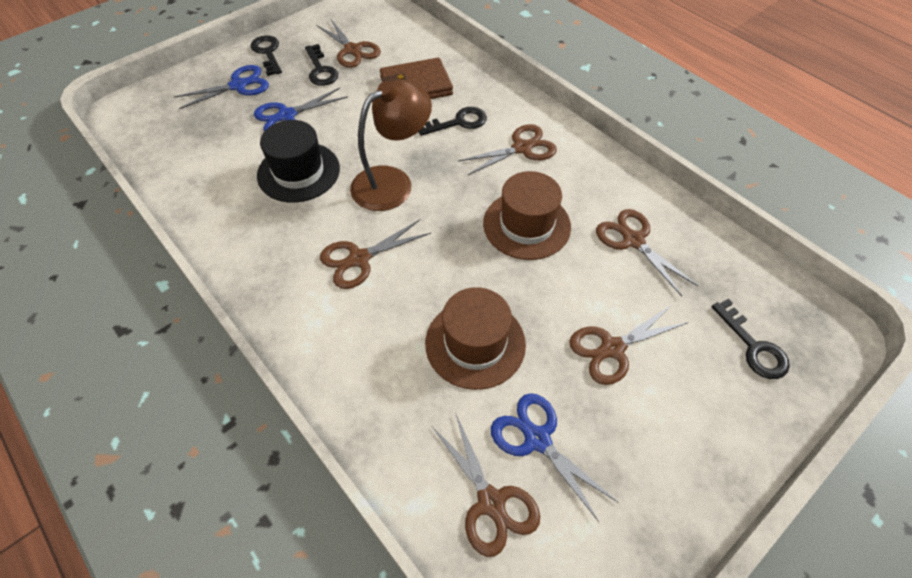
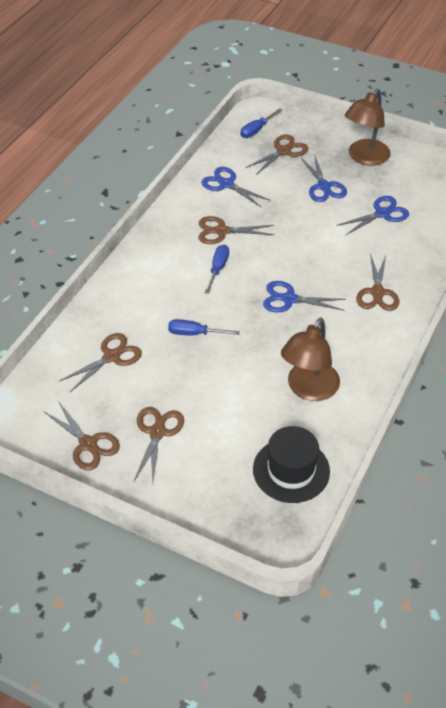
black key: [251,35,282,76] [305,44,338,86] [419,107,487,136] [712,299,790,379] = 4 -> none = 0
blue scissors: [174,65,269,109] [254,88,348,131] [491,393,618,522] = 3 -> [201,167,271,208] [263,281,346,312] [301,154,347,202] [336,196,409,235] = 4
blue screwdriver: none = 0 -> [168,319,240,336] [205,245,229,294] [240,109,282,138] = 3
brown hat: [425,287,526,390] [483,171,571,260] = 2 -> none = 0
brown lamp: [350,79,432,211] = 1 -> [281,318,340,401] [345,89,390,166] = 2
brown wallet: [380,58,453,99] = 1 -> none = 0

